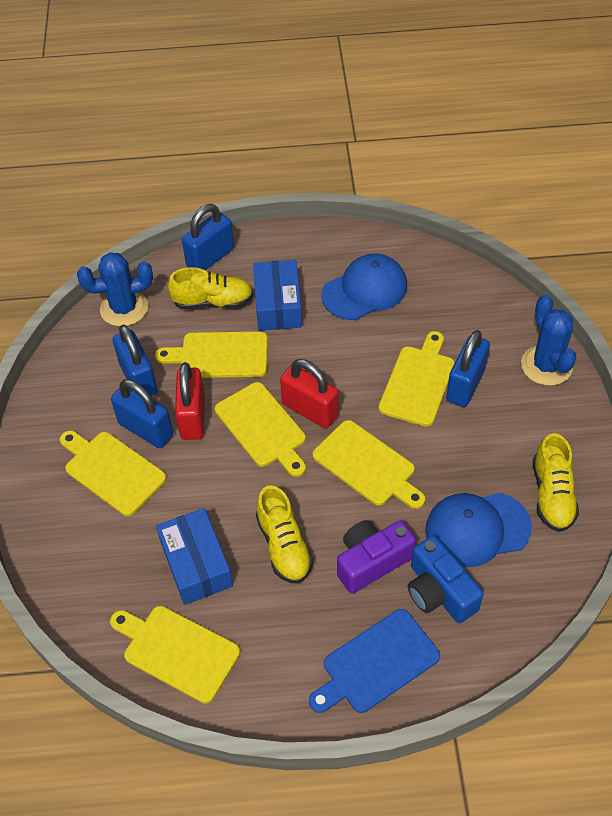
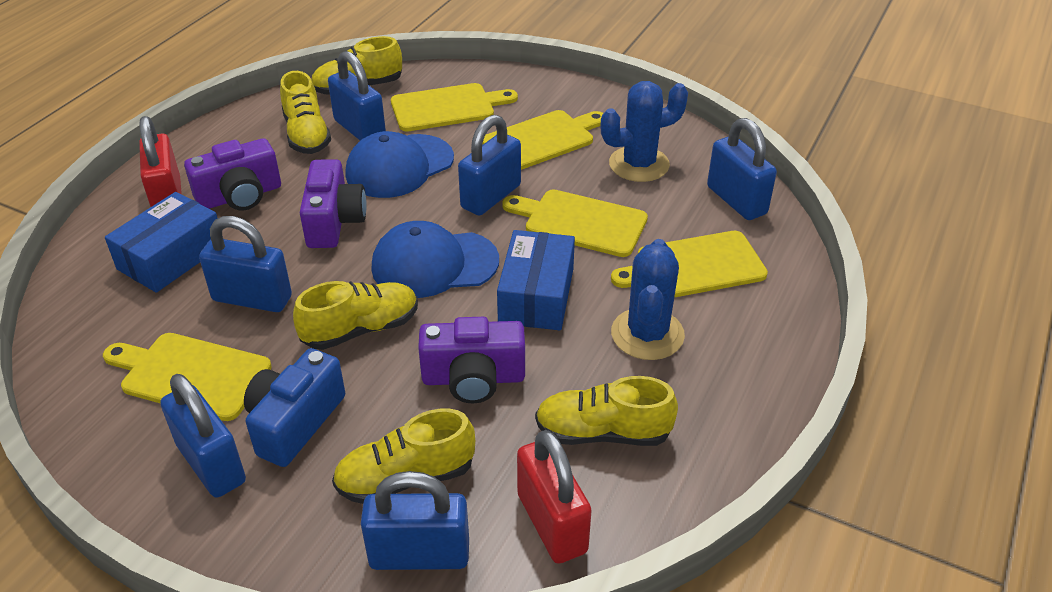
blue cutting board: [309,609,440,713] = 1 -> none = 0
blue padlock: [111,379,173,448] [113,325,158,396] [182,204,234,270] [446,330,490,407] = 4 -> [160,374,246,498] [199,216,292,312] [328,51,386,141] [361,471,469,570] [458,115,521,216] [707,118,777,220] = 6
purple camera: [337,520,416,594] = 1 -> [184,138,281,211] [300,159,367,248] [418,317,525,403] = 3
yellow cutting board: [60,430,166,516] [110,606,240,704] [155,331,268,378] [215,382,306,477] [312,420,425,509] [379,331,455,427] = 6 -> [103,333,272,421] [391,83,518,131] [482,110,604,170] [502,189,648,257] [611,231,768,298] = 5
yellow shoe: [168,267,253,309] [256,485,313,584] [533,433,579,532] = 3 -> [280,71,331,154] [293,281,418,350] [312,36,402,95] [332,409,475,504] [535,376,678,446] = 5

